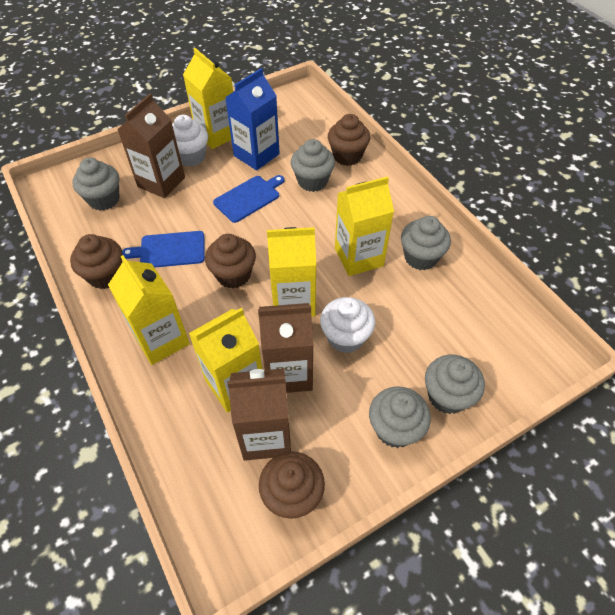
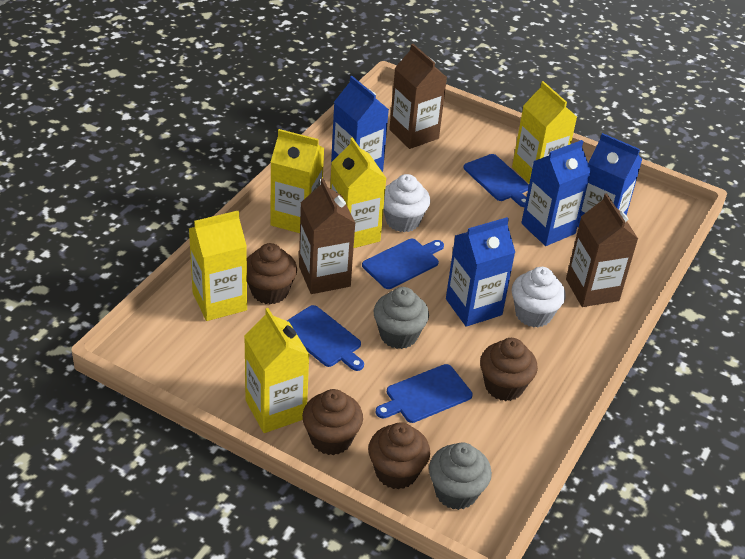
blue carton: [225,68,280,170] = 1 -> [331,76,389,172] [446,217,515,327] [521,140,591,246] [577,133,643,228] = 4
blue cutting board: [122,231,205,268] [213,175,284,223] = 2 -> [287,305,364,371] [362,239,444,289] [376,364,473,423] [463,154,529,207] = 4
grey cupcake: [72,158,120,211] [291,139,335,192] [369,386,431,448] [401,216,451,270] [425,355,485,414] = 5 -> [374,287,429,349] [429,442,492,510] = 2

